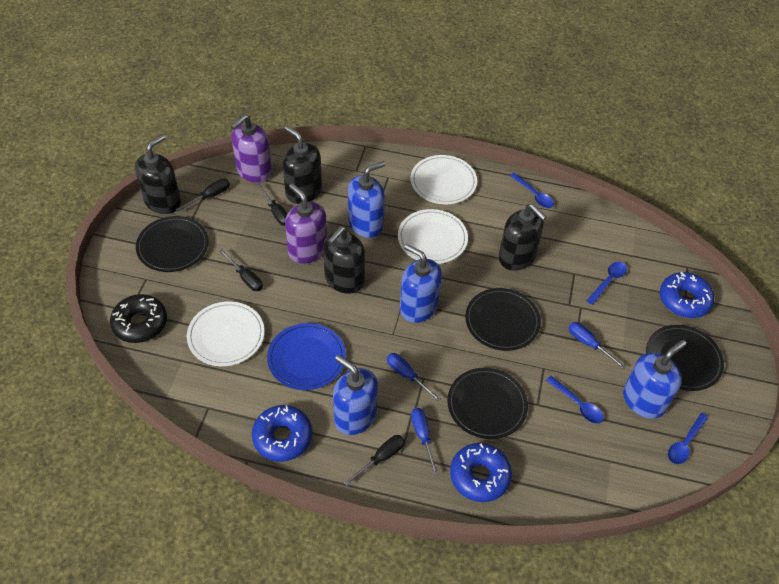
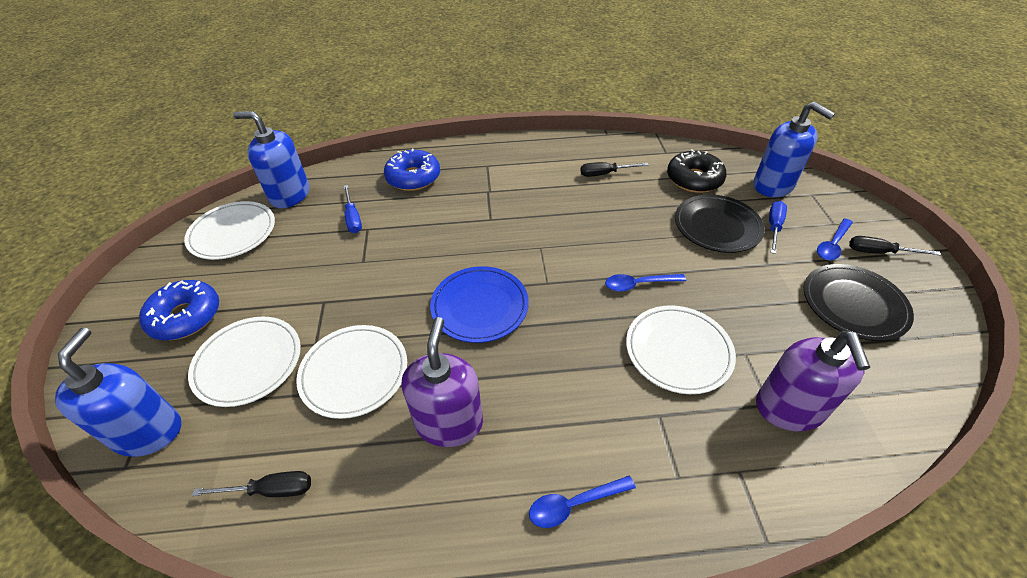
black plate: [136,216,209,272] [447,368,528,439] [465,288,541,351] [646,325,724,391] = 4 -> [675,195,765,253] [804,264,914,341] = 2
black screwdriver: [175,179,230,212] [219,249,263,291] [256,184,288,226] [344,435,405,486] = 4 -> [192,471,311,497] [580,162,649,177] [849,236,941,256] = 3
black soap dispenser: [135,135,181,214] [282,126,322,204] [323,226,365,294] [499,203,547,271] = 4 -> none = 0
blue donut: [252,405,312,462] [450,443,512,502] [660,272,714,318] = 3 -> [139,280,219,340] [384,148,440,191] = 2
blue screwdriver: [387,353,441,402] [411,408,439,476] [569,322,626,369] = 3 -> [343,185,362,233] [769,201,787,254] = 2
blue soap dispenser: [333,355,378,435] [348,161,385,238] [400,244,442,323] [623,340,686,419] = 4 -> [55,328,181,457] [233,111,309,208] [753,102,835,197] = 3
blue spoon: [510,173,554,208] [546,376,604,424] [586,262,627,305] [668,413,708,464] = 4 -> [529,476,636,528] [605,274,686,292] [817,218,853,260] = 3
white plate: [187,301,265,366] [398,209,468,264] [411,155,477,204] = 3 -> [184,201,275,260] [188,317,301,407] [296,325,407,419] [626,305,736,394] = 4

